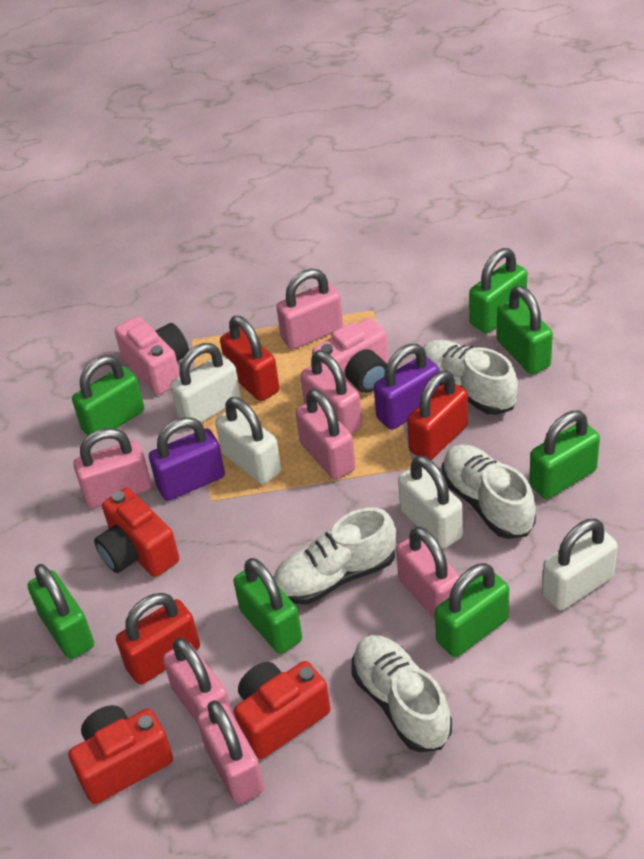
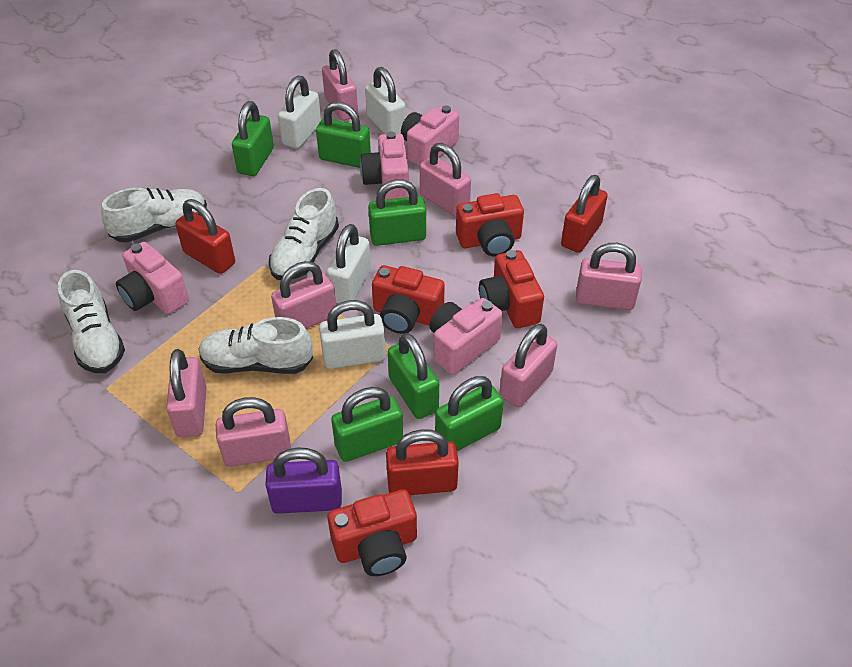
green padlock: [28,564,94,659] [72,355,144,436] [233,558,302,654] [435,563,509,657] [469,248,527,333] [497,286,553,374] [529,411,600,499] = 7 -> [232,101,274,176] [316,102,371,168] [331,387,403,462] [368,179,426,246] [388,333,439,419] [435,376,504,451] = 6
pink camera: [115,316,189,395] [312,318,388,393] = 2 -> [116,242,189,314] [360,132,409,200] [401,105,459,166] [430,298,503,375] = 4
purple padlock: [149,417,225,501] [374,344,440,430] = 2 -> [265,447,342,514] = 1
red camera: [68,705,173,804] [94,488,179,577] [234,661,330,759] = 3 -> [328,489,417,576] [372,265,445,334] [456,193,524,257] [479,250,544,328] = 4

